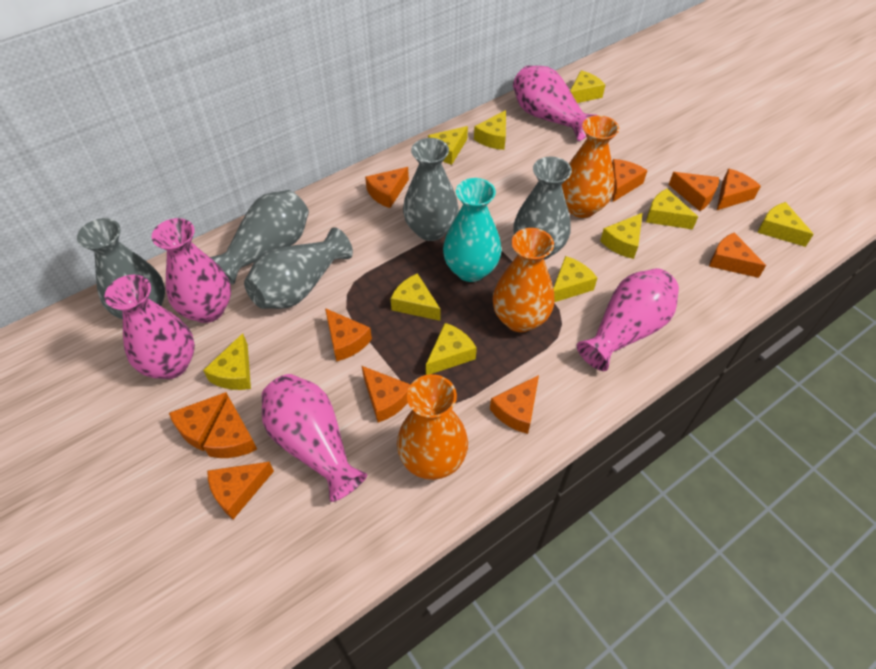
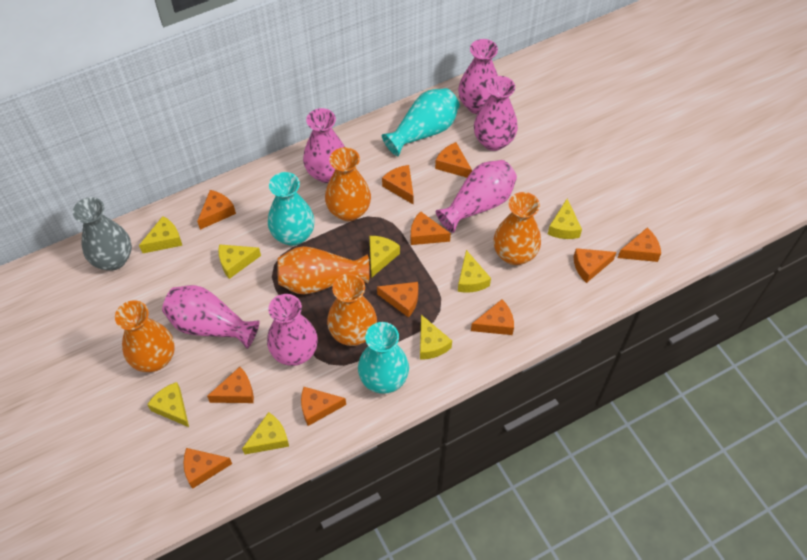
grey vase: [77,218,165,319] [210,190,309,285] [244,227,353,309] [403,138,459,241] [513,156,572,260] = 5 -> [73,197,132,270] = 1
orange vase: [397,374,468,480] [493,228,554,332] [562,115,619,218] = 3 -> [115,300,175,372] [277,246,370,295] [325,147,371,221] [327,274,377,346] [494,192,541,265] = 5
pink vase: [105,275,195,379] [152,218,231,323] [262,374,367,502] [513,66,596,141] [577,268,679,371] = 5 -> [162,285,260,349] [267,294,318,366] [303,108,345,183] [436,160,517,233] [458,39,498,114] [474,76,518,151] = 6
turquoise vase: [443,178,502,282] = 1 -> [268,172,315,246] [358,322,409,394] [382,88,460,156] = 3
yellow cheese: [203,333,251,390] [390,273,441,321] [426,323,477,375] [428,126,468,165] [474,110,506,150] [553,256,597,302] [570,70,606,103] [600,213,642,259] [646,189,698,229] [757,202,814,247] = 10 -> [139,216,182,253] [147,382,189,427] [218,244,261,279] [242,412,289,454] [369,236,400,278] [420,315,452,360] [458,250,491,293] [548,199,582,239] = 8

